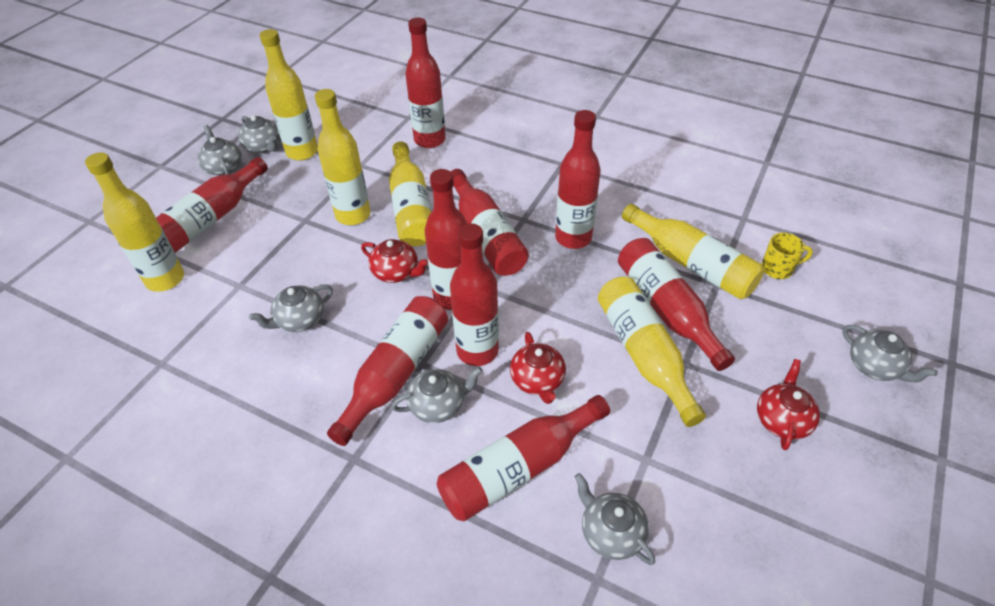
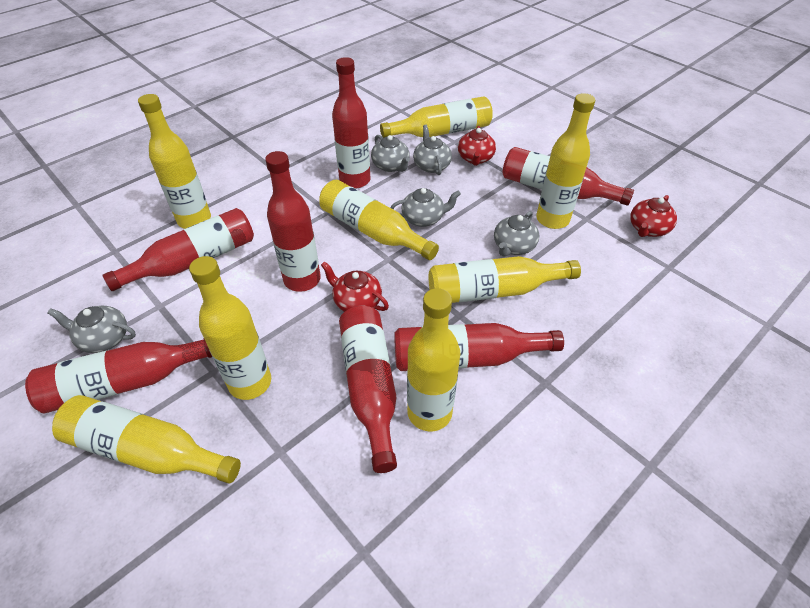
grey teapot: [197,125,242,175] [238,115,280,153] [249,285,333,332] [392,367,482,423] [575,473,655,565] [842,325,938,382] = 6 -> [47,306,136,353] [371,135,410,172] [391,188,461,227] [413,125,452,175] [494,211,539,257] = 5
red bottle: [156,157,268,253] [327,296,448,446] [405,18,446,148] [425,169,467,310] [437,395,610,521] [450,223,499,366] [451,169,529,276] [555,110,601,249] [618,238,735,371] = 9 -> [25,339,212,414] [103,208,254,291] [265,151,321,292] [332,57,371,189] [339,306,397,473] [394,323,564,371] [502,147,634,206] = 7
yellow bottle: [85,152,184,292] [260,29,318,160] [315,89,370,225] [389,141,432,246] [598,277,706,427] [622,204,764,299] = 6 -> [52,395,241,484] [138,94,211,229] [189,256,271,400] [319,180,439,260] [380,96,493,138] [407,288,460,431] [429,256,581,303] [536,93,595,229] = 8
yellow mug: [761,233,813,279] = 1 -> none = 0

